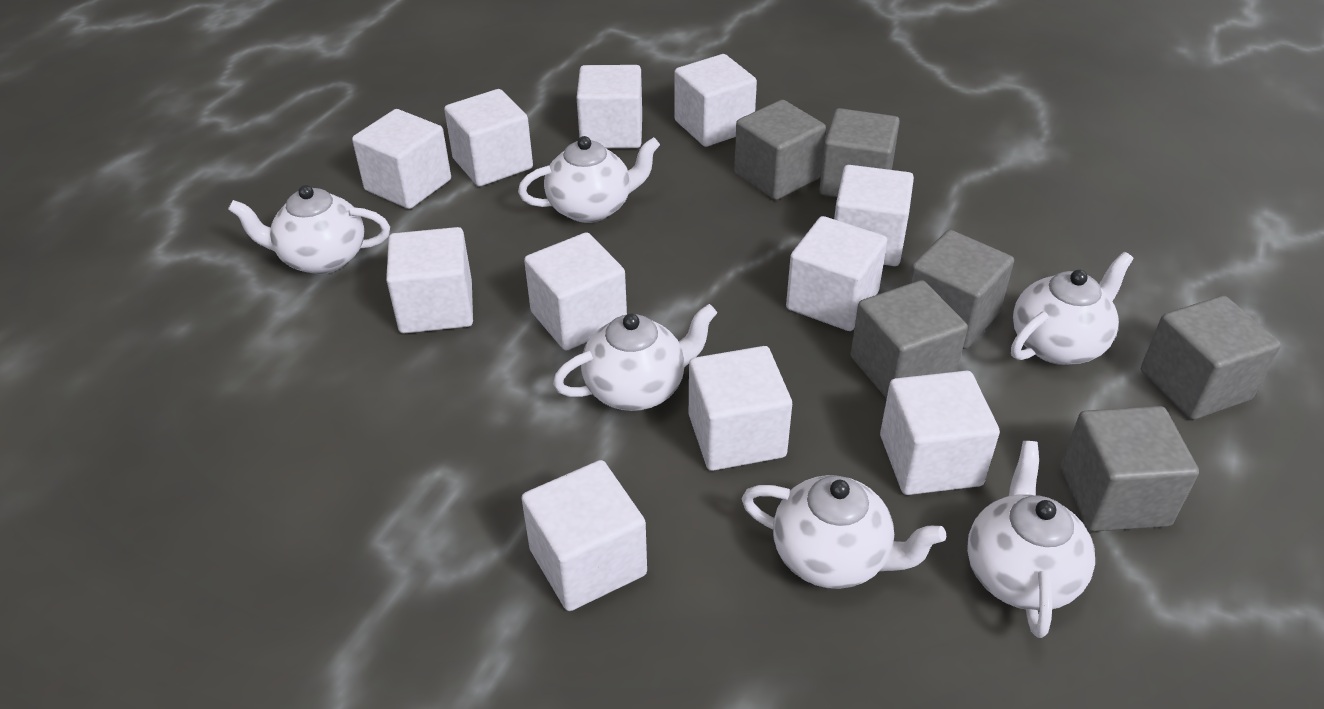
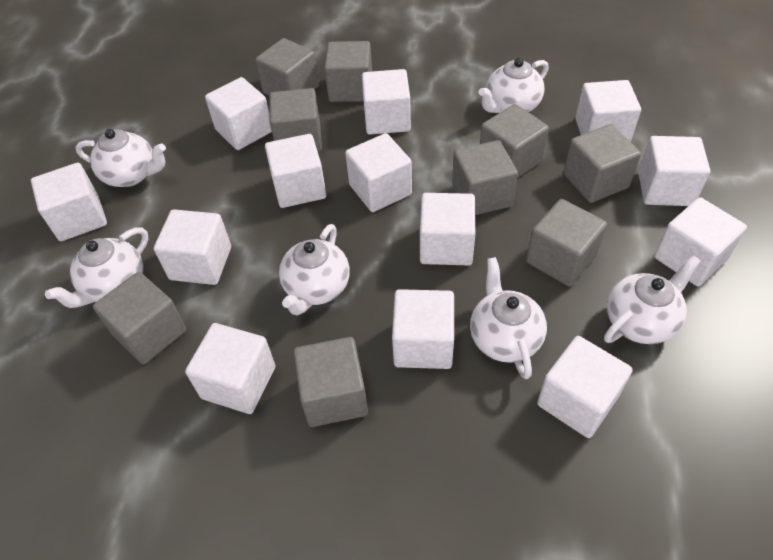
grey cube: [734,100,826,200] [819,108,900,197] [851,280,968,399] [908,230,1014,349] [1061,406,1199,532] [1141,295,1281,420] = 6 -> [93,272,187,364] [255,38,319,95] [269,88,322,151] [293,337,368,427] [324,41,372,102] [452,140,518,215] [480,104,549,178] [526,199,607,287] [563,124,641,203] = 9
white cube: [352,109,451,209] [386,227,473,333] [444,89,533,186] [522,460,647,611] [524,232,627,351] [577,65,642,148] [674,54,757,147] [689,346,792,471] [786,216,887,331] [834,165,914,266] [880,371,1000,495] = 11 -> [31,163,107,241] [154,209,231,285] [185,323,276,414] [205,77,272,150] [265,134,326,208] [345,133,412,212] [362,69,411,135] [392,289,454,369] [420,193,476,265] [537,336,633,438] [575,80,641,142] [638,136,710,206] [654,197,747,286] = 13

